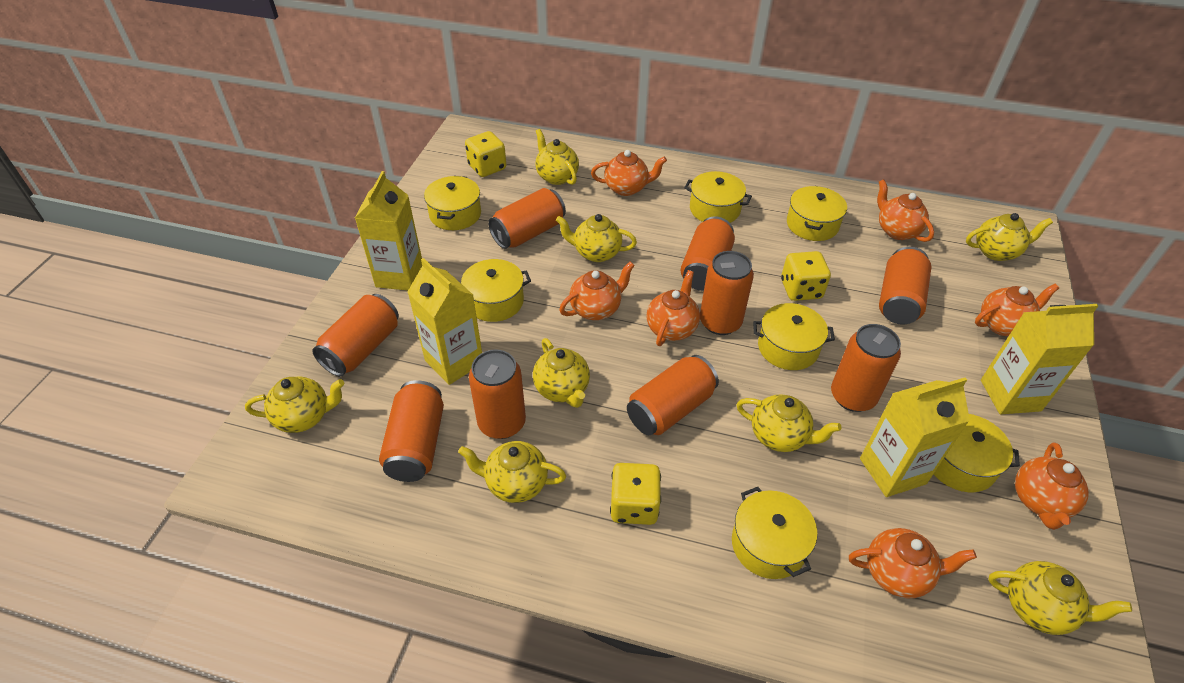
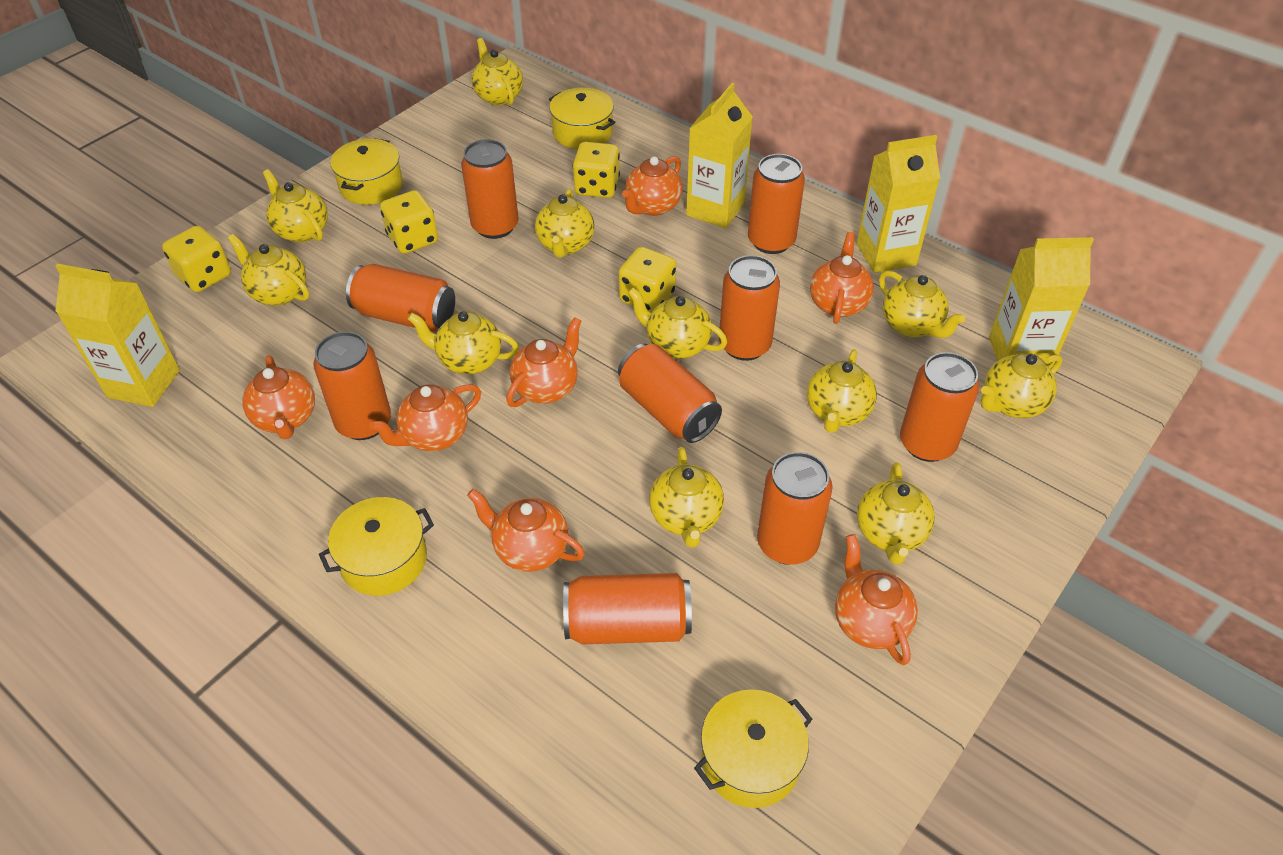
yellow dice: [465,131,506,177] [610,463,661,525] [781,251,831,301] = 3 -> [162,226,231,292] [380,190,438,254] [573,142,620,198] [619,247,676,312] = 4
yellow pot: [424,176,481,230] [461,259,531,322] [684,171,752,223] [732,487,817,579] [753,303,835,370] [787,186,847,241] [934,414,1020,492] = 7 -> [319,497,434,596] [330,138,403,205] [549,88,615,149] [694,689,812,808] = 4
yellow teapot: [245,377,344,433] [458,441,566,503] [533,338,590,408] [535,129,579,185] [556,214,637,262] [736,394,841,452] [966,213,1053,261] [988,561,1132,635] = 8 -> [228,234,309,306] [263,169,328,243] [408,311,519,375] [472,38,523,106] [535,188,594,258] [628,288,727,359] [649,447,724,547] [807,349,877,433] [857,462,935,565] [879,270,965,338] [981,353,1062,418] = 11

